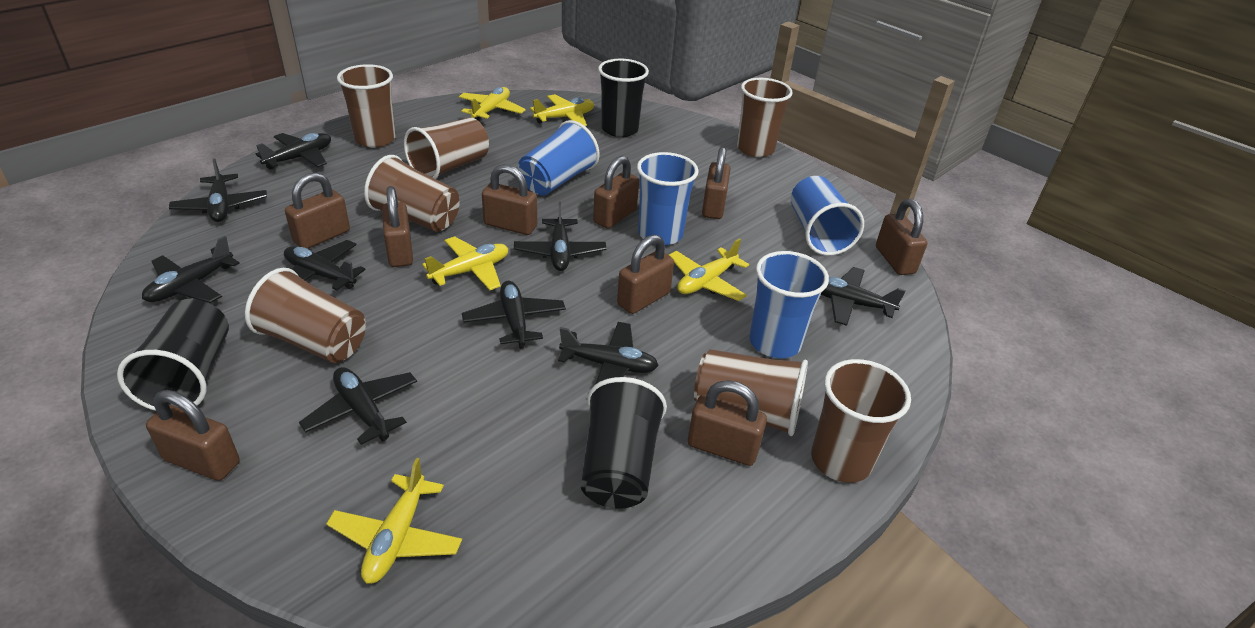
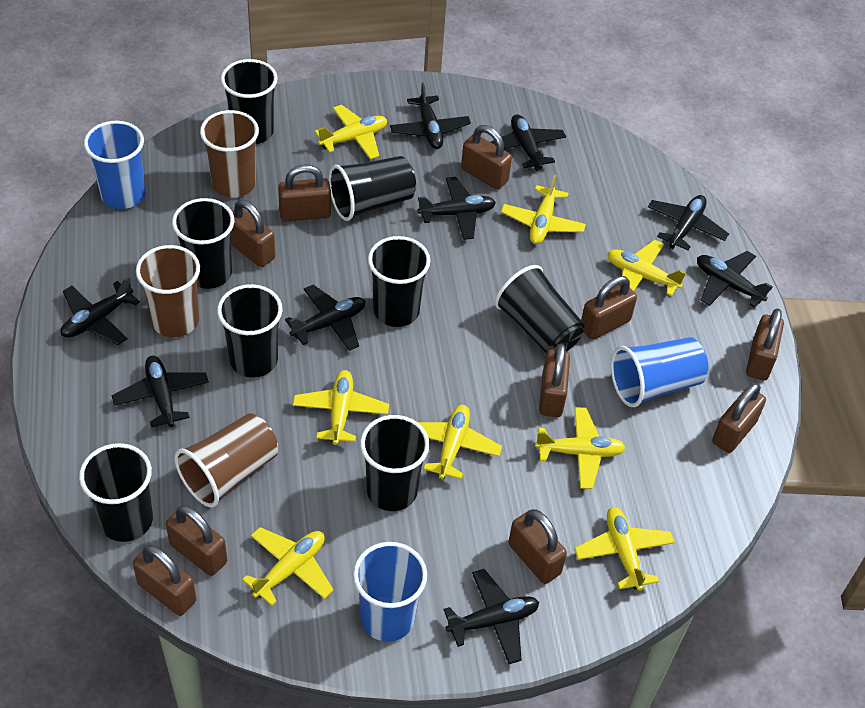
black cup: [117,299,229,411] [580,377,667,509] [598,59,649,137] = 3 -> [79,443,153,542] [172,198,234,289] [217,284,282,378] [221,59,278,144] [329,156,416,221] [360,415,429,511] [368,236,431,327] [495,265,585,353] = 8
blue cup: [518,120,600,196] [637,152,699,245] [749,251,829,358] [791,176,864,256] = 4 -> [84,121,145,209] [353,542,427,642] [611,337,708,407] = 3
brown cup: [245,268,366,363] [337,64,396,148] [364,155,460,232] [404,117,489,179] [694,349,808,436] [737,78,793,157] [811,359,911,483] = 7 -> [136,245,200,337] [175,413,278,507] [200,110,259,198] = 3
brown padlock: [146,390,240,481] [285,172,350,249] [382,186,413,267] [482,164,537,235] [593,156,639,229] [617,235,674,314] [688,380,767,466] [702,147,730,219] [876,199,928,275] = 9 -> [133,545,196,616] [166,505,227,576] [231,199,275,267] [278,164,331,222] [461,125,512,190] [508,509,567,584] [539,343,570,417] [581,276,637,340] [712,383,766,453] [746,308,784,381] = 10
yellow plane: [326,458,462,584] [422,236,508,290] [459,87,526,121] [530,94,594,126] [669,238,749,301] = 5 -> [242,527,334,606] [293,370,389,445] [315,105,387,159] [418,405,502,479] [501,174,586,244] [535,407,626,489] [574,507,675,591] [607,240,686,296] = 8

